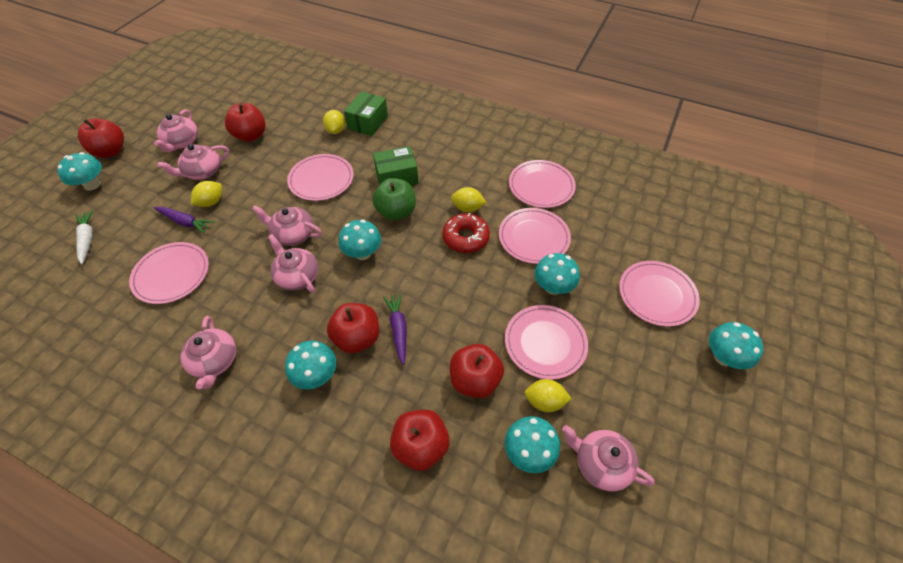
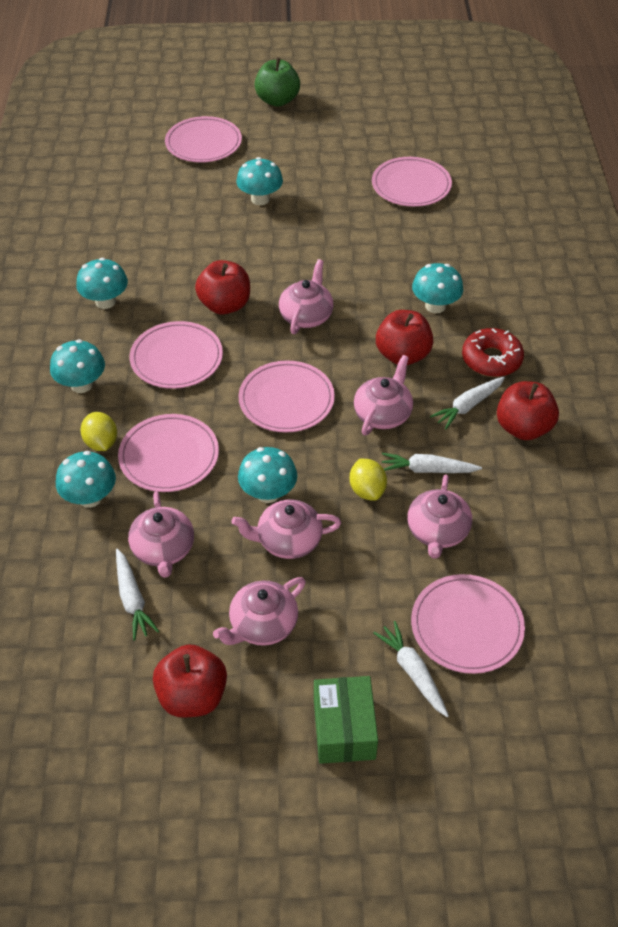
green box: [344,91,388,136] [373,146,419,185] = 2 -> [314,676,378,764] = 1
purple carrot: [154,207,215,234] [383,293,407,365] = 2 -> none = 0
red apple: [78,118,124,158] [225,103,266,142] [327,303,379,354] [390,410,450,471] [450,344,504,398] = 5 -> [153,644,227,718] [195,260,250,315] [376,310,433,365] [497,381,559,440] = 4
white carrot: [76,210,93,264] = 1 -> [116,549,159,641] [373,621,449,717] [382,453,482,473] [430,376,505,429] = 4
yellow lemon: [191,181,222,207] [323,110,345,134] [451,187,486,212] [525,379,572,412] = 4 -> [80,412,117,451] [350,458,387,501] = 2

